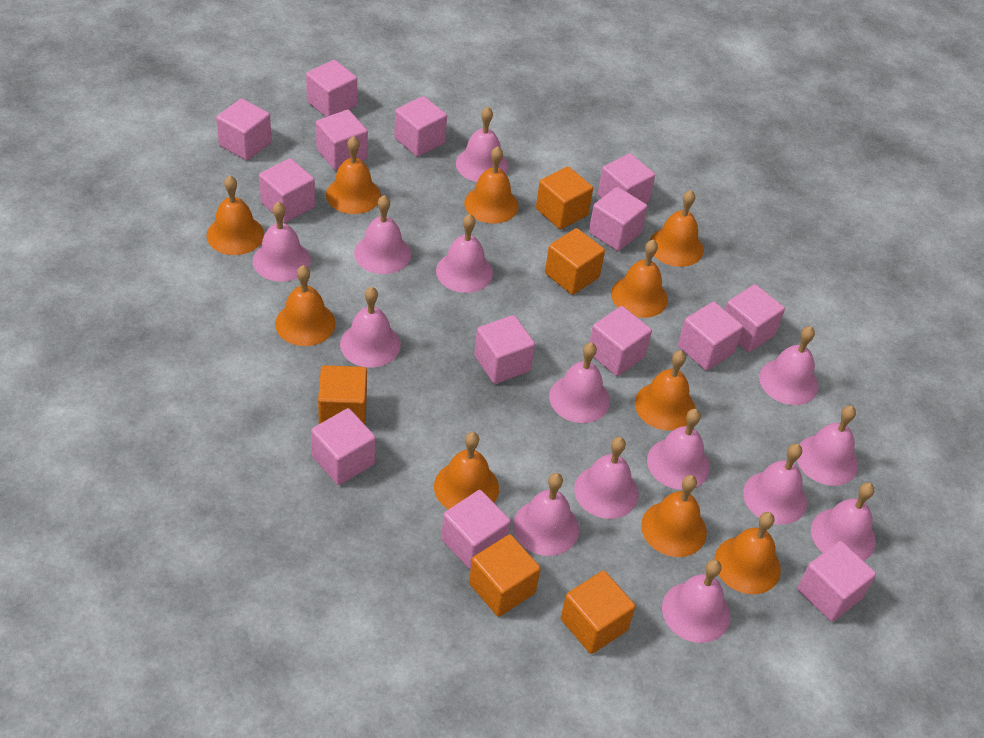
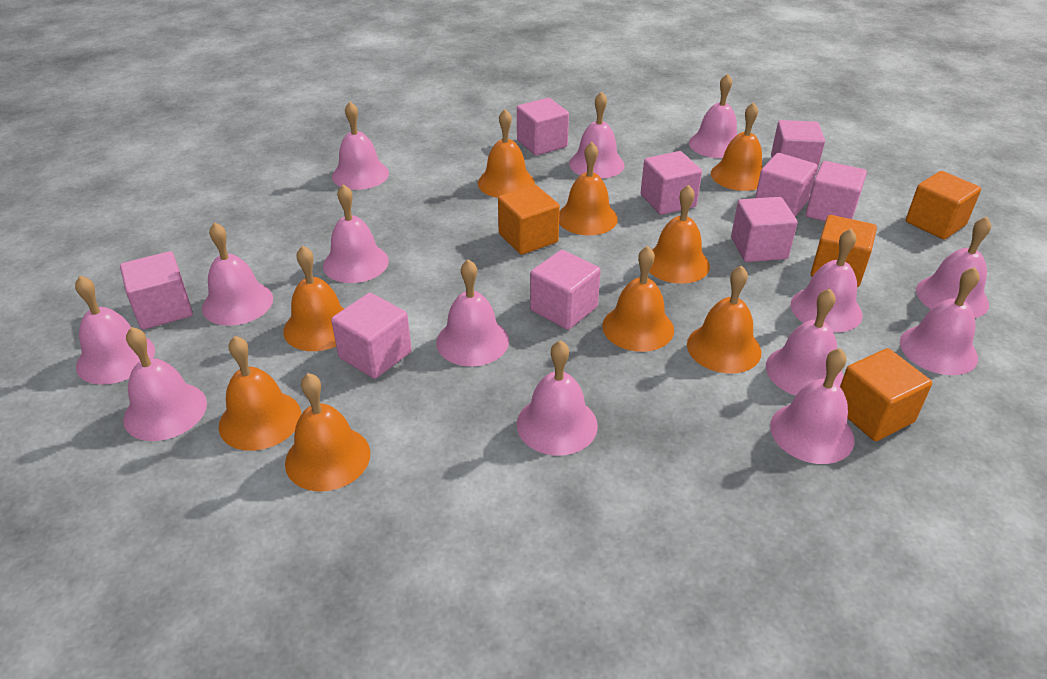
orange bell: [206,176,264,255] [275,265,336,346] [326,136,381,214] [434,432,499,510] [464,146,519,224] [611,240,668,318] [635,350,695,431] [641,475,707,557] [649,190,704,267] [714,512,781,594] = 10 -> [219,336,301,451] [283,245,344,351] [285,373,370,492] [478,109,535,198] [559,142,618,235] [602,246,674,352] [649,185,710,284] [687,265,761,373] [711,102,763,191] = 9
orange cube: [318,365,367,424] [469,534,541,617] [536,166,593,229] [545,228,605,295] [561,571,636,654] = 5 -> [498,185,560,255] [811,215,877,287] [840,348,932,441] [906,171,981,239] = 4
pink cube: [216,98,272,161] [259,158,315,223] [306,60,357,117] [311,408,376,485] [316,110,368,170] [394,96,447,157] [441,490,511,570] [474,315,535,384] [589,187,647,251] [589,306,652,376] [598,153,655,204] [678,301,743,371] [725,284,785,352] [798,541,876,622] = 14 -> [120,251,193,329] [331,293,412,379] [517,98,569,156] [530,250,601,330] [641,151,702,215] [731,197,797,262] [755,153,817,217] [771,120,825,176] [805,161,867,222] = 9

